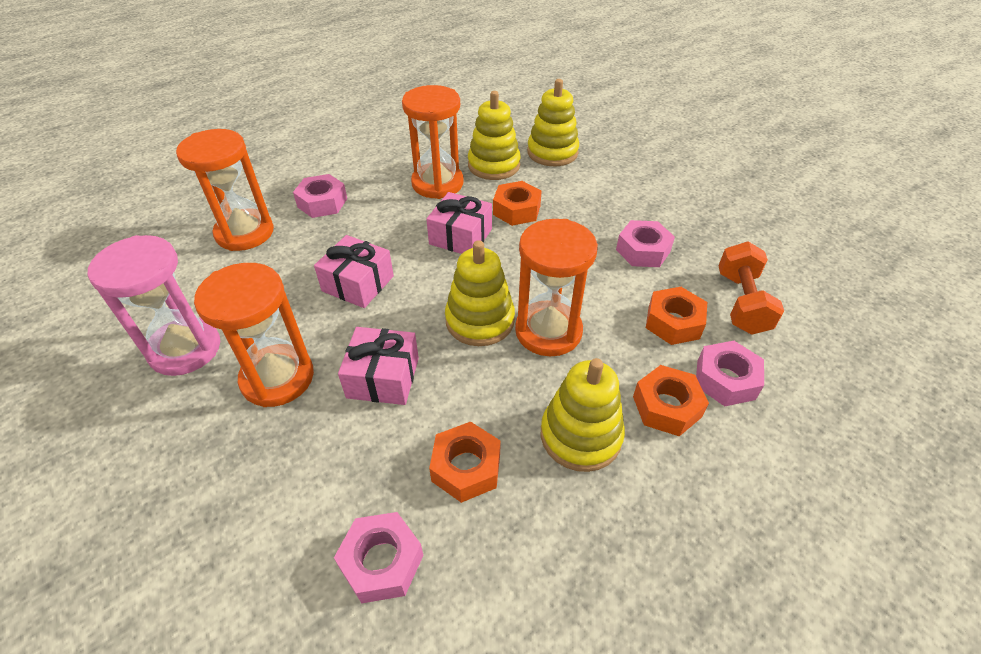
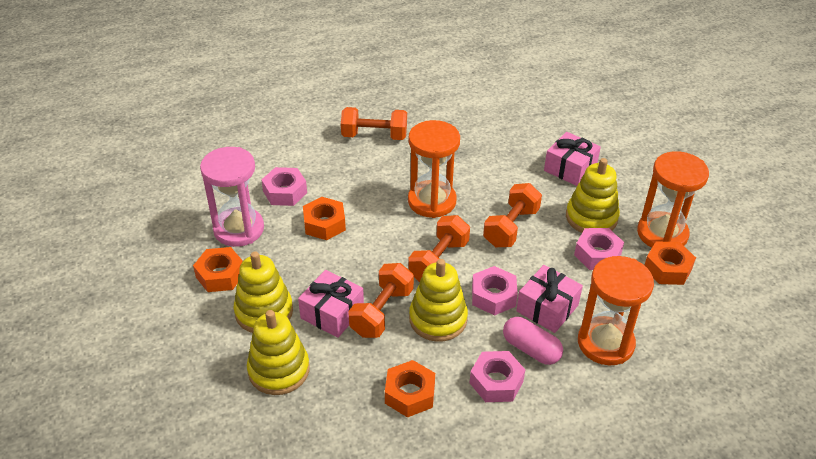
orange dumbbell: [718,241,784,335] = 1 -> [341,107,407,140] [348,263,414,338] [408,215,470,282] [483,183,542,247] = 4
orange hourglass: [176,129,274,251] [194,263,314,407] [402,85,464,199] [515,219,598,356] = 4 -> [408,120,460,218] [578,256,654,365] [637,151,709,248] = 3
pink capsule: none = 0 -> [503,317,563,365] = 1

